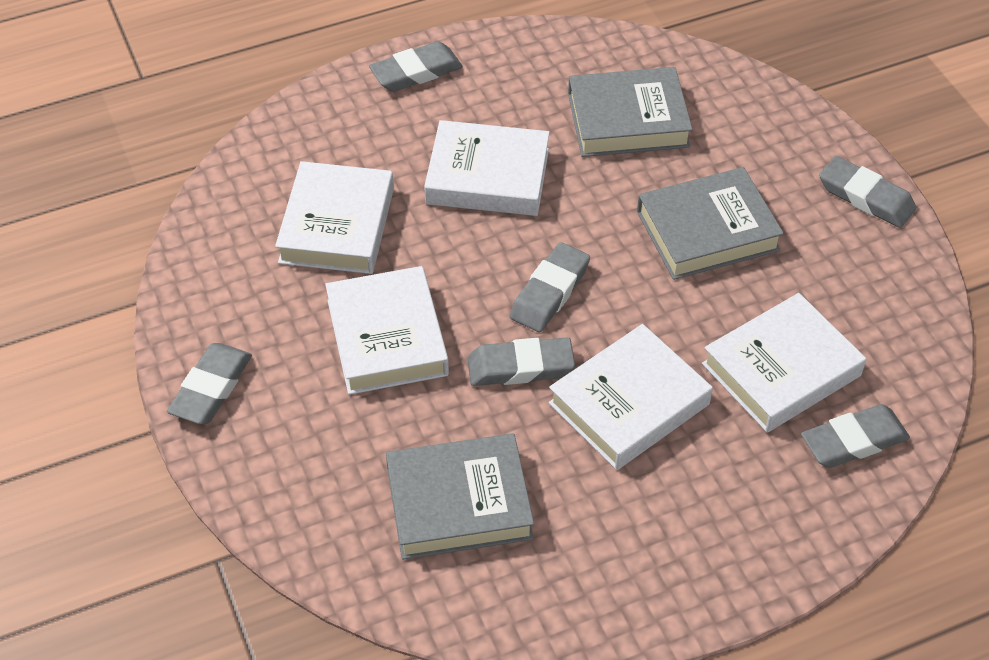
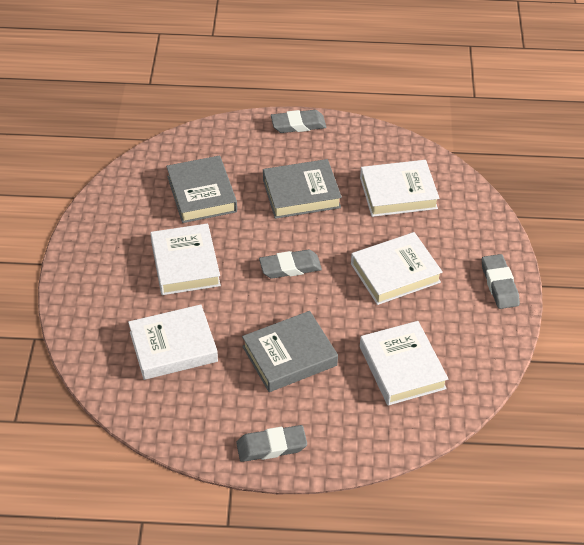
grey eraser: [167,343,252,424] [369,41,463,92] [467,337,575,386] [510,242,590,332] [801,404,910,468] [819,156,916,228] = 6 -> [236,425,307,462] [259,249,322,279] [271,110,326,133] [482,254,520,309] = 4

